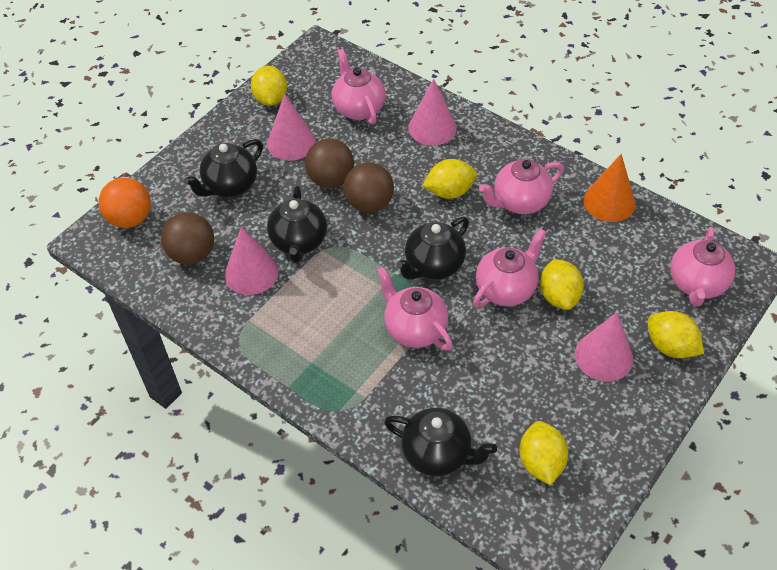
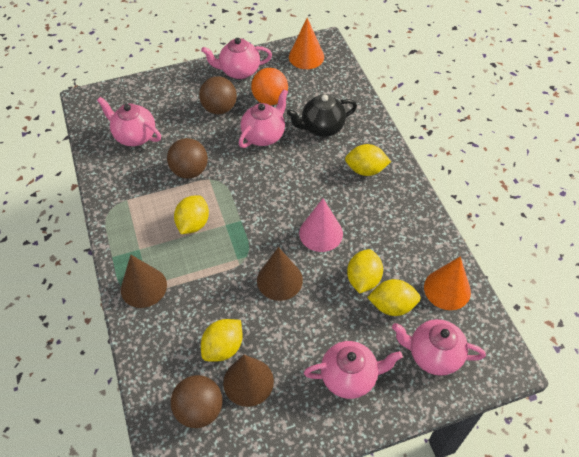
black teapot: [184,139,263,197] [267,186,327,263] [384,408,497,476] [396,217,469,280] = 4 -> [287,94,357,137] = 1
brown cone: none = 0 -> [121,255,167,308] [223,355,274,407] [257,247,303,301] = 3
orange cone: [583,154,635,222] = 1 -> [289,18,324,69] [424,257,471,310] = 2
pink cone: [225,227,279,295] [267,94,316,161] [408,79,457,146] [575,312,633,382] = 4 -> [299,198,343,252] = 1

